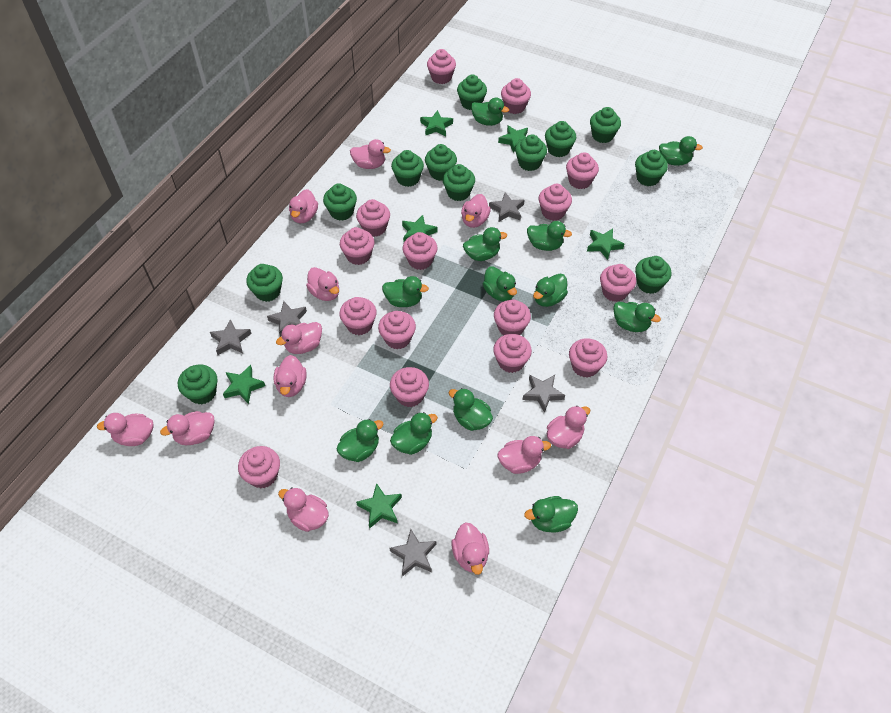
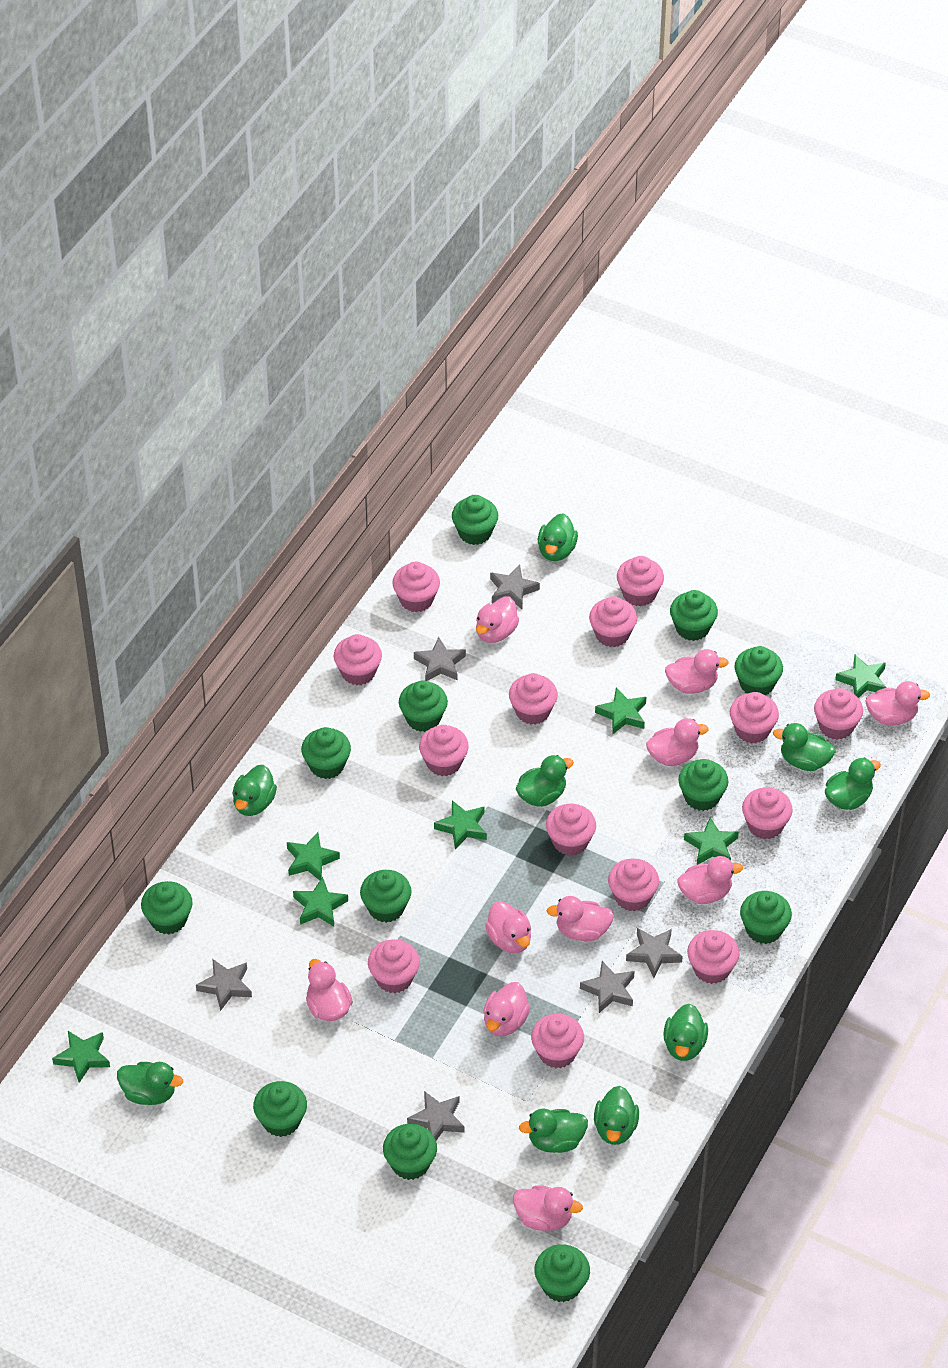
green duck: [336,419,384,462] [382,276,429,307] [390,412,438,455] [449,388,493,431] [463,227,507,261] [471,97,509,126] [483,266,517,301] [524,496,578,532] [527,221,572,251] [533,274,568,307] [613,302,661,332] [659,136,703,166] = 12 -> [117,1062,183,1105] [233,765,277,816] [516,755,574,807] [519,1109,588,1153] [538,513,578,561] [594,1086,639,1145] [663,1004,708,1061] [773,723,836,771] [825,758,881,810] = 9
green star: [223,365,265,404] [356,483,402,529] [402,215,438,242] [420,110,453,136] [498,125,528,153] [587,229,624,260] = 6 -> [52,1031,110,1083] [287,832,340,880] [293,877,348,926] [434,800,487,850] [595,687,646,734] [684,817,739,865] [835,655,887,698] = 7
grey star: [210,319,252,355] [267,301,307,337] [390,529,436,577] [489,192,525,222] [522,375,565,413] = 5 -> [196,959,252,1011] [407,1091,465,1140] [414,637,466,681] [490,565,540,609] [580,961,635,1013] [626,928,683,978] = 6
pink cupcake: [238,446,280,489] [339,297,377,335] [340,227,375,265] [356,199,390,237] [378,311,416,349] [390,367,429,407] [403,232,437,270] [427,49,456,84] [493,334,532,373] [494,300,531,335] [501,78,531,114] [539,184,572,221] [566,152,599,189] [569,338,607,378] [600,264,636,302] = 15 -> [334,634,382,685] [368,939,420,993] [392,562,440,612] [419,725,469,776] [509,673,558,725] [531,1014,584,1068] [546,804,596,856] [589,596,637,647] [608,858,659,911] [617,556,664,606] [687,930,740,984] [730,692,779,743] [742,787,792,839] [814,688,863,740] = 14
pink duck: [97,413,154,446] [160,411,214,445] [274,355,307,397] [276,322,322,354] [278,487,329,532] [289,189,318,223] [306,267,339,301] [350,139,391,169] [451,522,489,575] [461,194,491,228] [498,436,551,474] [546,406,590,449] = 12 -> [306,959,353,1021] [476,596,519,643] [483,982,530,1036] [485,901,531,953] [513,1185,583,1231] [547,896,614,941] [646,718,709,766] [665,649,729,694] [678,856,743,904] [865,681,930,726] = 10

